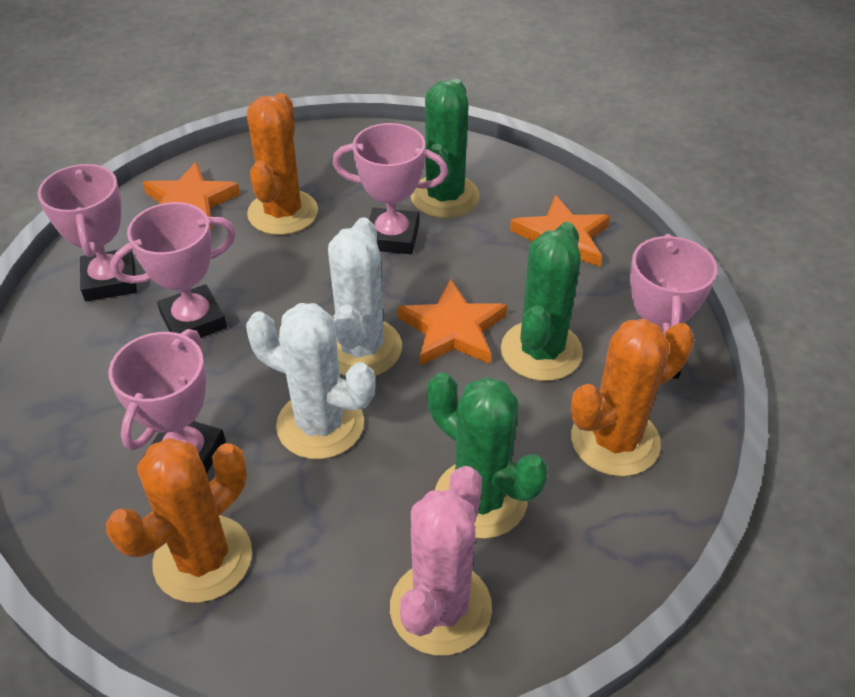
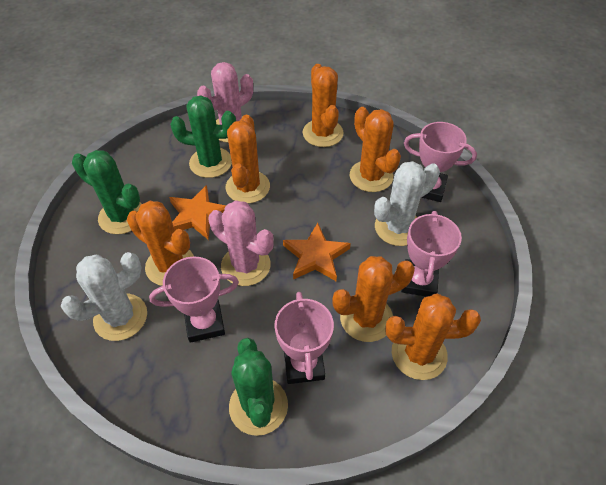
orange cactus: [106,438,252,603] [247,93,318,235] [571,319,694,477] = 3 -> [127,201,194,286] [226,115,270,203] [303,64,344,147] [332,256,415,342] [350,107,401,192] [385,293,481,380] = 6
orange star: [142,162,240,230] [397,279,507,366] [510,195,610,267] = 3 -> [169,185,226,240] [283,223,351,281] = 2
pink cactus: [390,466,492,655] = 1 -> [197,62,253,143] [208,200,274,286] = 2
pink trophy: [38,164,137,301] [109,329,226,474] [110,202,236,338] [332,123,448,254] [630,234,717,379] = 5 -> [149,256,239,343] [275,292,334,384] [401,211,462,297] [404,122,477,202] = 4

